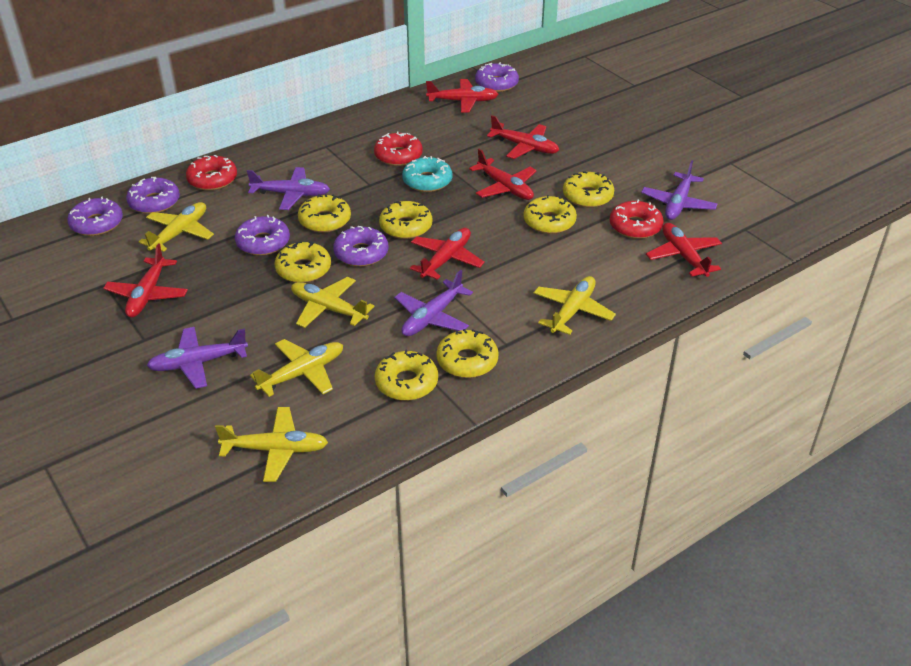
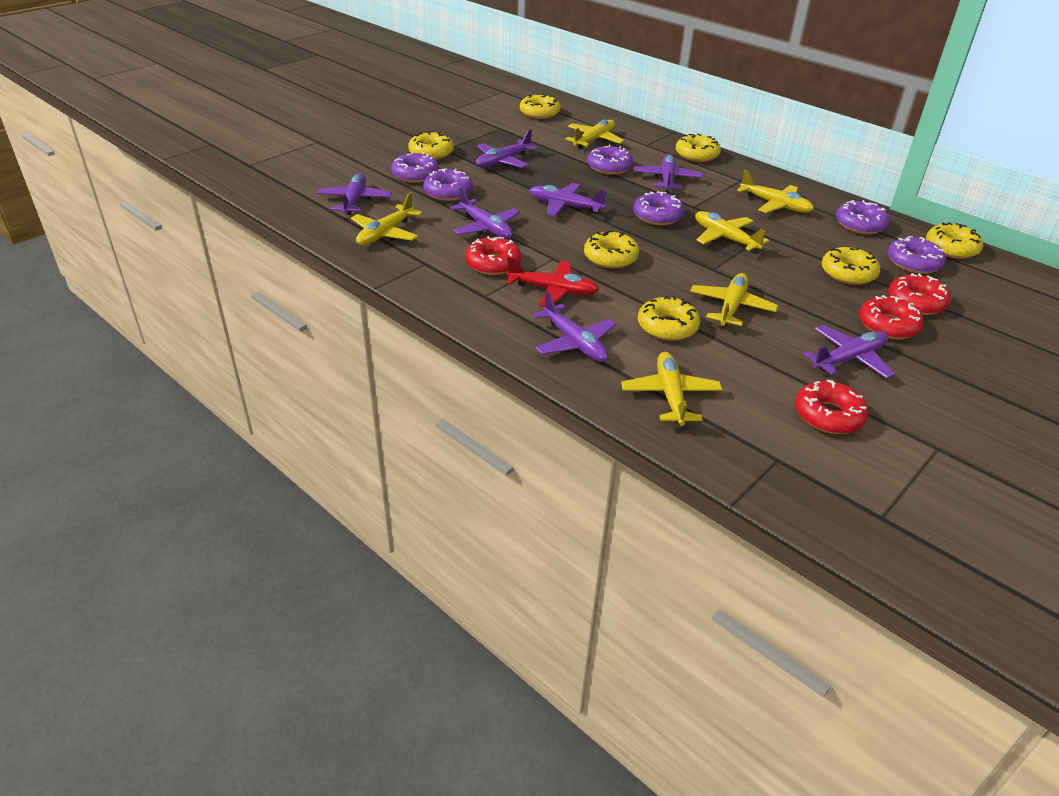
purple donut: [67,196,123,236] [126,177,180,214] [235,215,290,256] [333,226,389,267] [475,62,519,92] = 5 -> [391,152,439,183] [423,168,473,201] [587,145,634,175] [633,191,685,225] [836,200,890,234] [887,236,946,274] = 6
purple plane: [147,327,248,389] [247,167,330,210] [394,270,473,336] [641,160,717,220] = 4 -> [317,173,392,215] [450,188,520,239] [476,130,538,168] [529,183,607,216] [533,292,616,362] [634,154,703,192] [803,325,895,379] = 7
red donut: [186,155,237,190] [374,131,423,166] [610,200,664,239] = 3 -> [465,236,522,275] [795,380,869,434] [859,295,924,339] [888,273,951,315] = 4
red plane: [103,243,188,317] [410,228,485,280] [426,79,499,112] [469,149,537,200] [487,115,559,159] [646,223,722,277] = 6 -> [506,257,599,306] = 1
turquoise donut: [402,156,452,192] = 1 -> none = 0
yellow plane: [139,202,214,252] [215,407,328,482] [250,339,343,397] [291,277,375,328] [534,276,616,335] = 5 -> [351,192,423,246] [565,119,625,148] [621,352,722,426] [690,273,778,326] [695,211,769,251] [737,170,814,213] = 6

